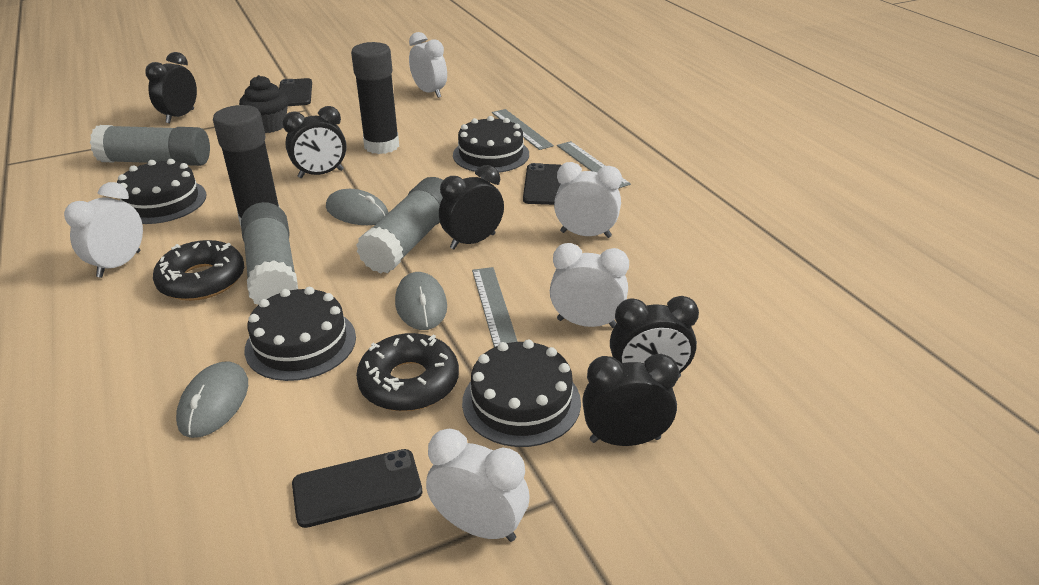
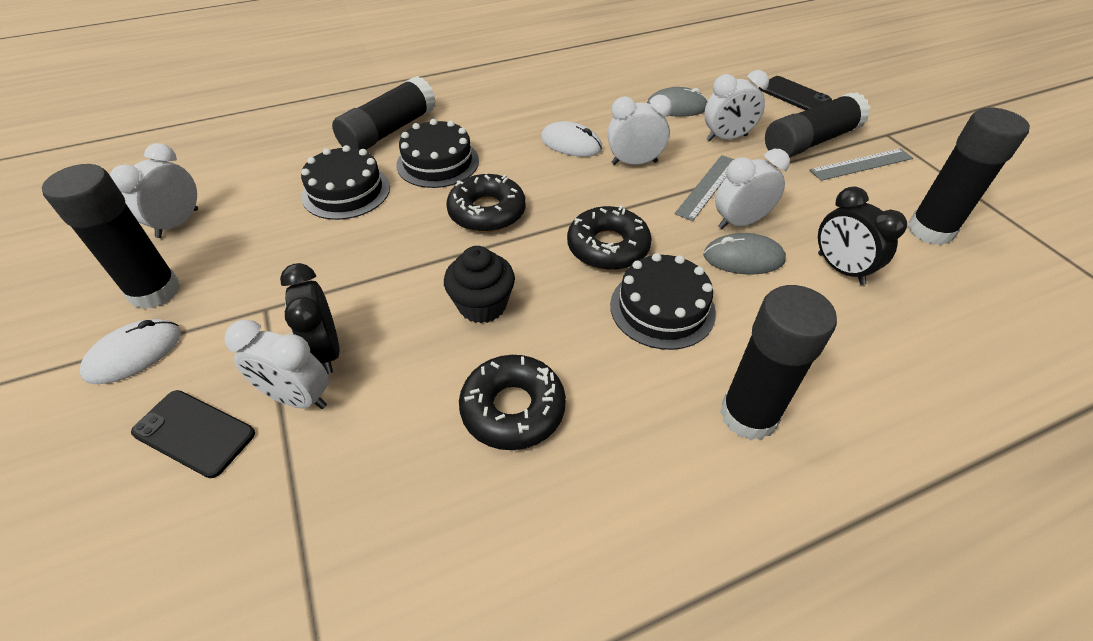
black cake: [117,159,206,224] [245,287,356,381] [453,116,529,173] [462,340,581,447] = 4 -> [301,145,390,220] [396,119,479,188] [610,253,716,350] = 3
black clock: [145,52,197,123] [283,106,347,178] [439,165,504,249] [582,354,679,446] [610,296,699,377] = 5 -> [280,263,339,374] [818,187,907,285] = 2
black donut: [153,240,244,301] [356,333,459,411] = 2 -> [446,174,526,232] [459,355,566,450] [567,205,652,270] = 3
black glue stick: [213,105,279,226] [351,42,399,154] = 2 -> [42,164,180,309] [332,76,436,150] [720,285,837,440] [765,92,870,158] [908,107,1030,245] = 5
black phone: [279,78,312,106] [292,449,422,528] [523,163,561,205] = 3 -> [131,390,255,478] [759,76,832,110] = 2
grey glue stick: [90,125,210,166] [241,202,298,305] [356,177,443,274] = 3 -> none = 0
grey mouse: [176,361,248,438] [326,189,389,225] [395,272,447,330] = 3 -> [647,87,708,117] [703,233,786,274] = 2
grey ruler: [472,267,518,347] [492,109,554,150] [557,141,631,188] = 3 -> [675,155,734,221] [810,148,913,181] = 2
white mouse: none = 0 -> [80,319,181,384] [541,121,602,157] = 2

